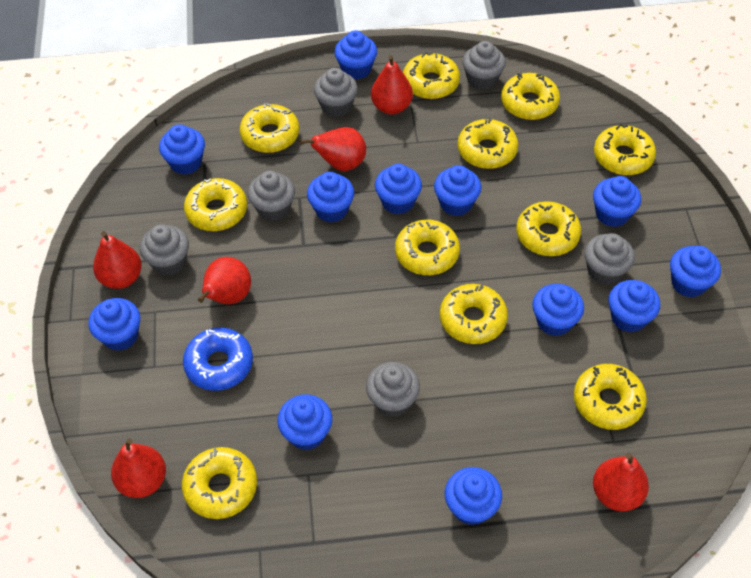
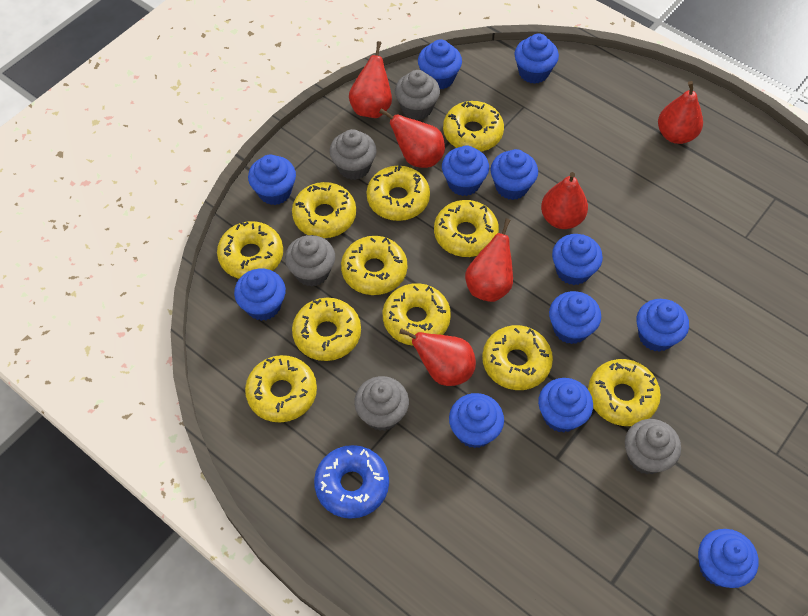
grey cupcake: [140,224,189,276] [248,171,295,222] [314,68,358,117] [366,362,420,417] [462,41,506,91] [584,233,635,285] = 6 -> [285,235,335,287] [329,129,377,180] [354,376,409,431] [395,70,440,120] [625,419,681,475] = 5

